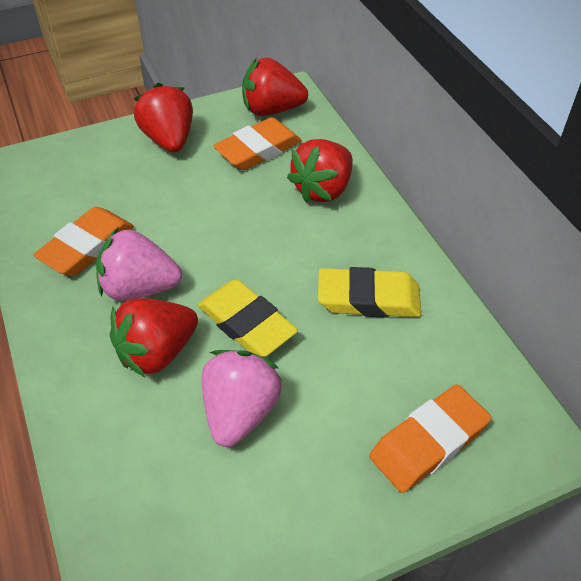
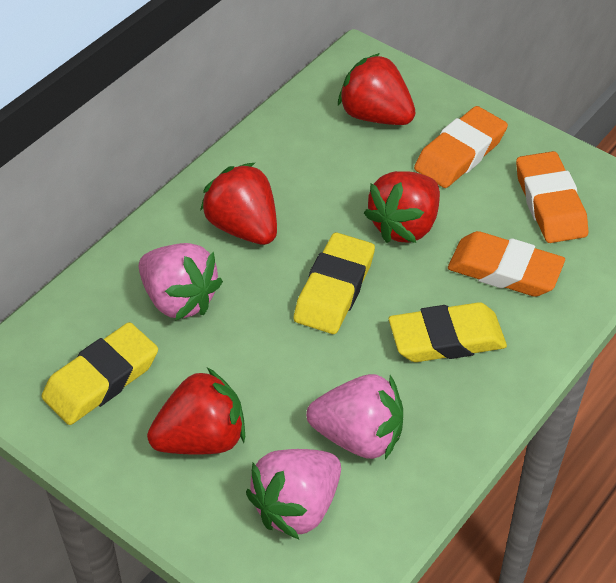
pink strawberry: [96,228,182,301] [201,350,282,447] = 2 -> [138,243,223,321] [246,449,341,539] [306,374,403,459] = 3
yellow eraser: [198,279,298,357] [318,267,421,318] = 2 -> [42,322,158,425] [294,232,375,334] [389,302,507,362] = 3

